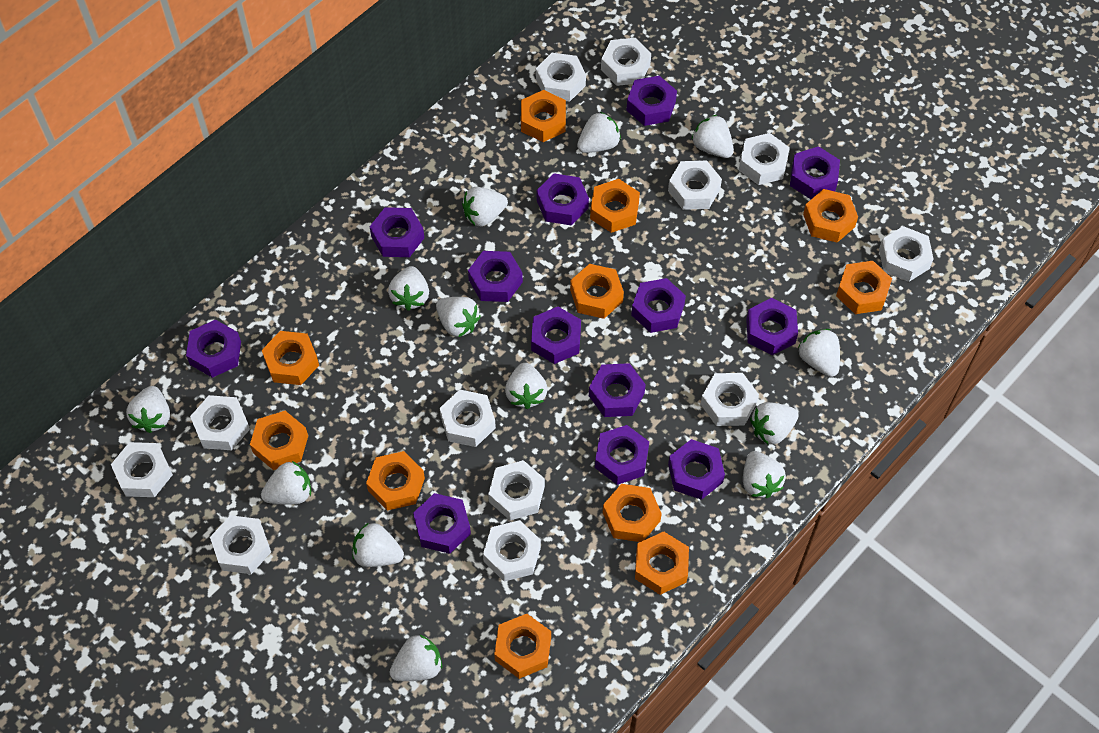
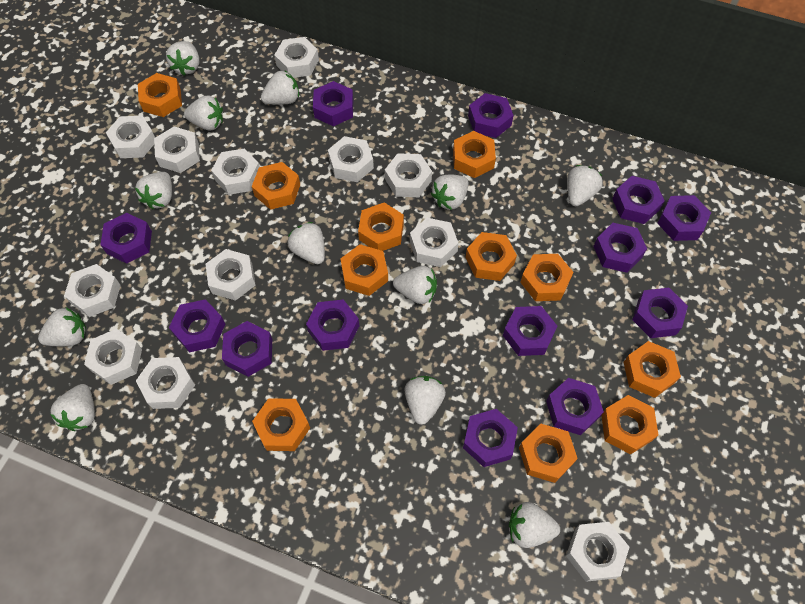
white strawberry: [126,386,170,433] [261,461,311,505] [352,523,404,567] [388,266,429,311] [390,634,442,681] [436,297,481,337] [462,187,508,226] [505,363,548,409] [577,112,621,153] [692,115,734,158] [743,451,786,498] [750,402,798,444] [798,329,840,377] = 13 -> [38,307,86,346] [50,384,95,431] [135,172,172,209] [166,41,199,76] [184,96,223,130] [261,70,299,105] [288,222,325,264] [393,266,437,304] [405,376,446,425] [431,174,469,210] [509,502,560,548] [567,165,603,206] = 12

